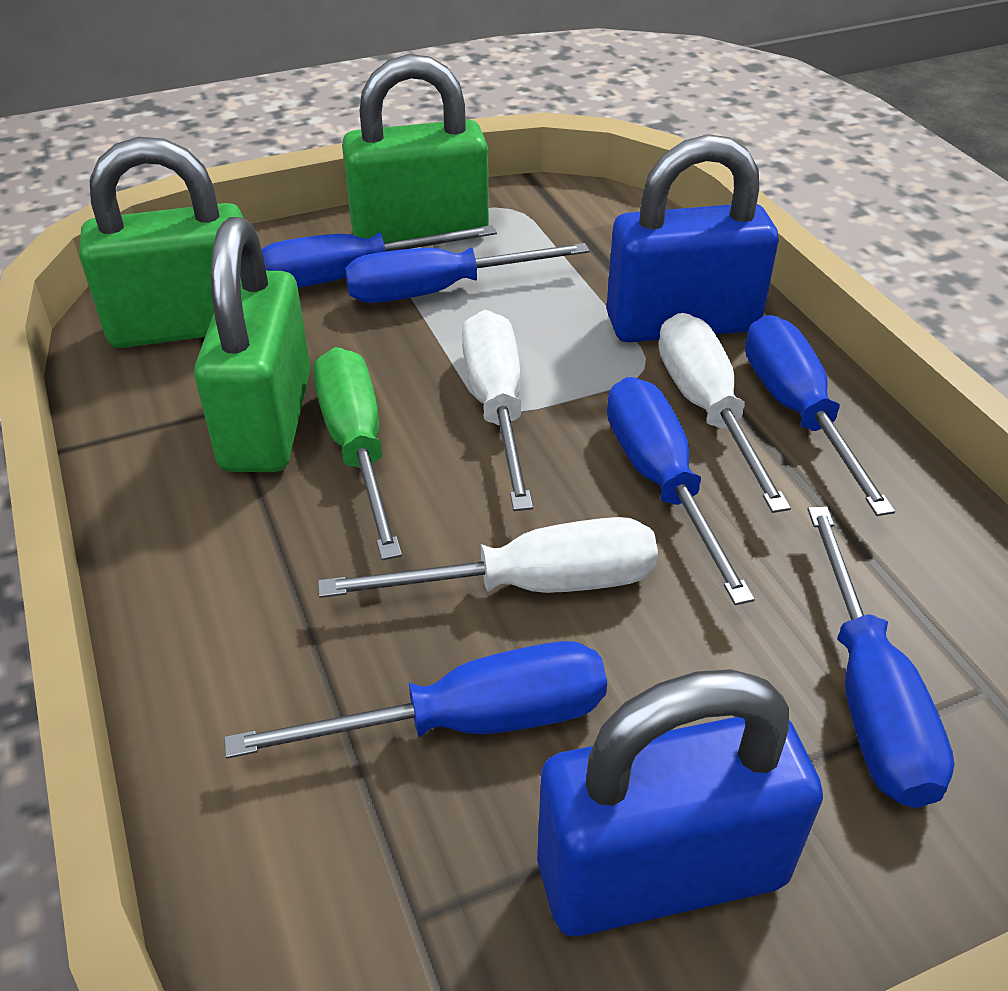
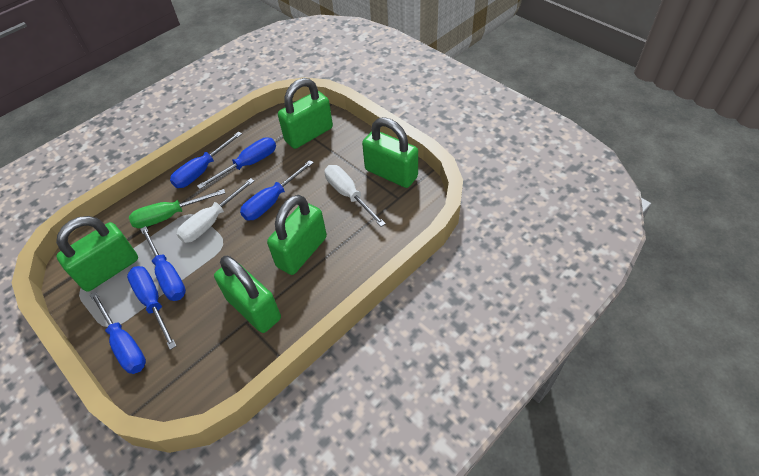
blue padlock: [537,669,823,936] [606,134,779,343] = 2 -> none = 0
green padlock: [79,137,244,348] [194,217,311,472] [342,54,489,243] = 3 -> [56,216,138,292] [214,256,281,333] [267,195,327,275] [278,78,333,149] [362,117,418,188] = 5
white screwdriver: [318,517,658,598] [462,310,533,511] [659,313,791,513] = 3 -> [177,178,254,243] [325,165,386,227] = 2

